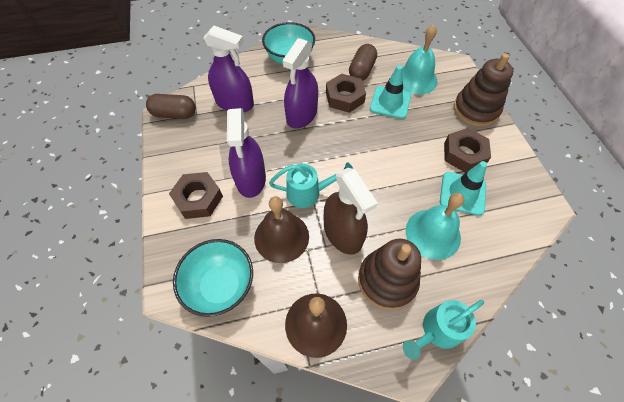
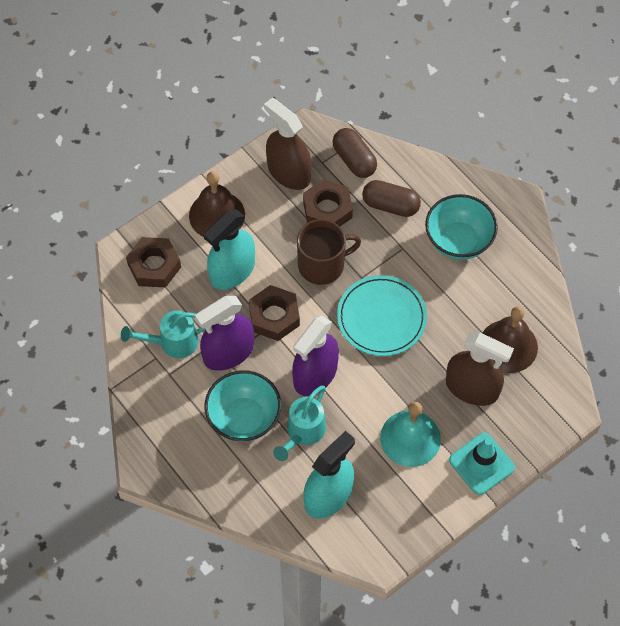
brown mug: none = 0 -> [297,219,361,285] = 1
brown spray bottle: [324,168,378,255] = 1 -> [264,98,312,190] [446,332,514,406] = 2
brown stacking toy: [358,239,421,310] [454,53,513,127] = 2 -> none = 0
purple spray bottle: [203,26,254,112] [227,108,266,198] [282,38,318,129] = 3 -> [195,296,254,371] [292,316,339,396] = 2
turquoise bell: [402,24,437,95] [406,193,464,260] = 2 -> [380,402,441,467] = 1
turquoise plate: none = 0 -> [337,275,427,356] = 1
turquoise spray bottle: none = 0 -> [204,209,255,290] [303,431,355,519] = 2
turquoise traffic cone: [370,65,411,119] [440,161,487,216] = 2 -> [449,433,515,495] = 1

